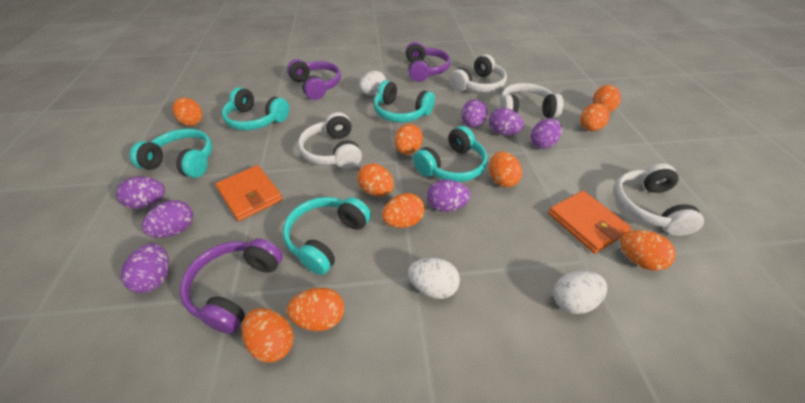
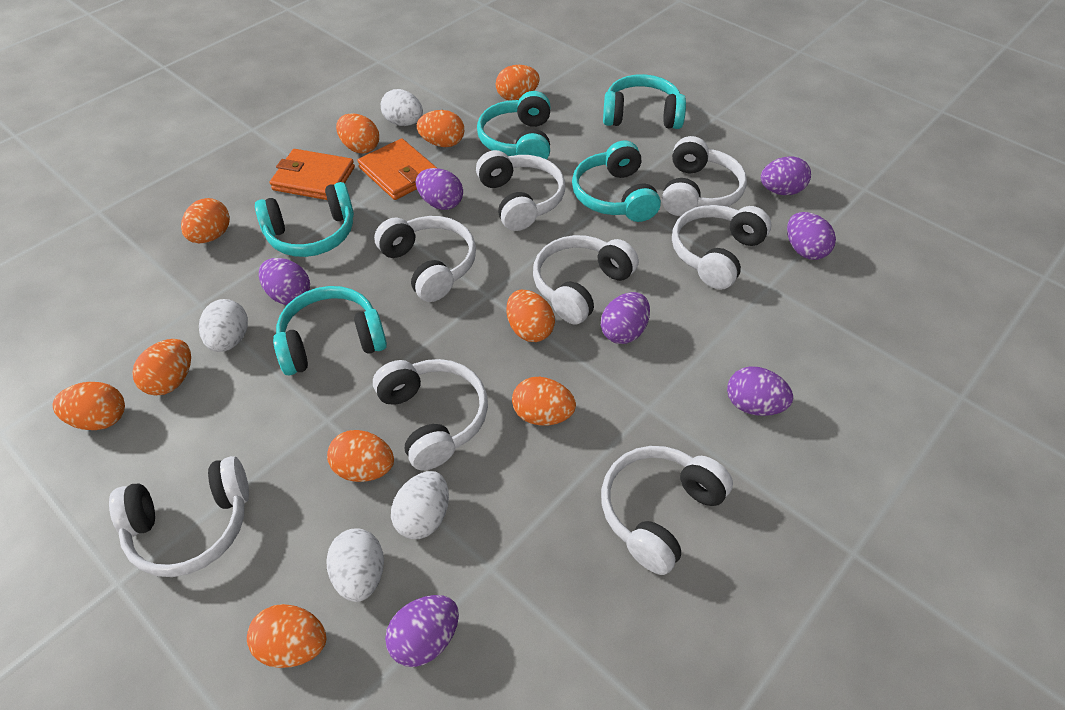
purple headphones: [180,238,283,334] [287,59,341,100] [406,42,450,82] = 3 -> none = 0
white egg: [359,71,386,95] [408,258,460,299] [553,271,607,314] = 3 -> [199,299,248,352] [326,528,384,602] [381,89,423,126] [391,471,449,539] = 4
white headphones: [298,112,362,169] [450,54,507,92] [500,83,564,118] [614,163,704,236] = 4 -> [109,456,249,577] [373,359,488,470] [374,216,476,302] [476,150,565,231] [533,235,639,324] [601,446,733,575] [662,136,747,216] [672,205,771,290] = 8

